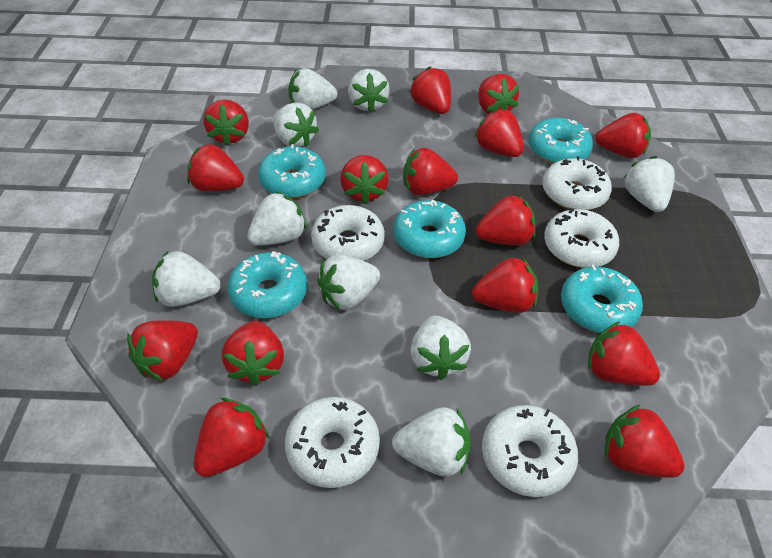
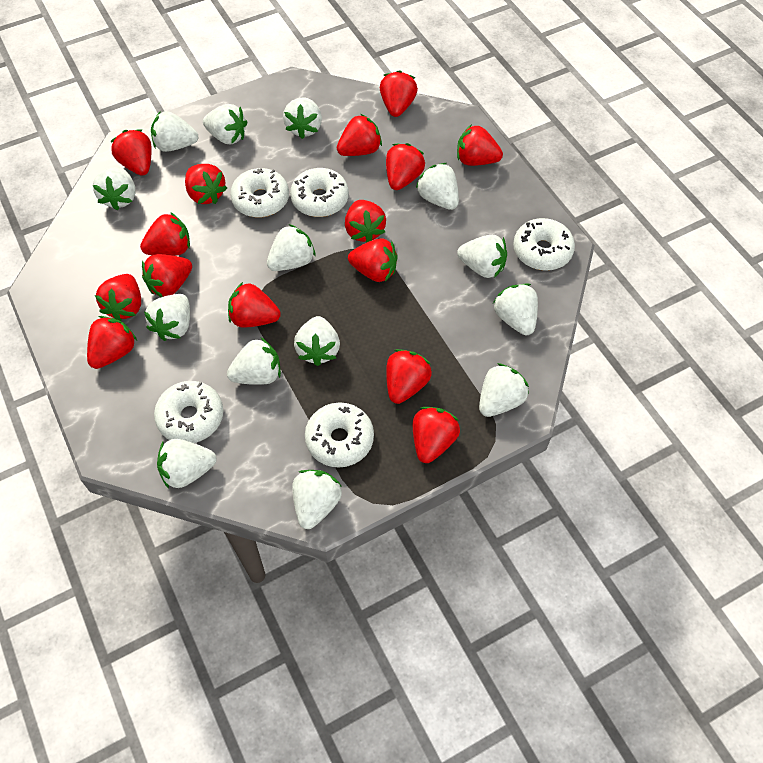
turquoise donut: [227,251,307,318] [258,144,326,198] [393,200,466,258] [528,118,593,164] [561,265,643,333] = 5 -> none = 0
white strawberry: [152,251,221,307] [247,192,307,246] [273,102,319,147] [288,68,337,110] [317,254,380,310] [348,69,390,113] [392,407,471,476] [410,316,471,380] [623,156,675,212] = 9 -> [93,167,136,211] [144,294,190,341] [151,111,199,152] [157,439,216,489] [203,104,248,145] [227,338,281,385] [267,224,316,271] [283,97,322,139] [292,470,342,529] [294,316,340,366] [416,163,459,210] [457,235,507,278] [479,363,529,417] [493,284,538,335] = 14

